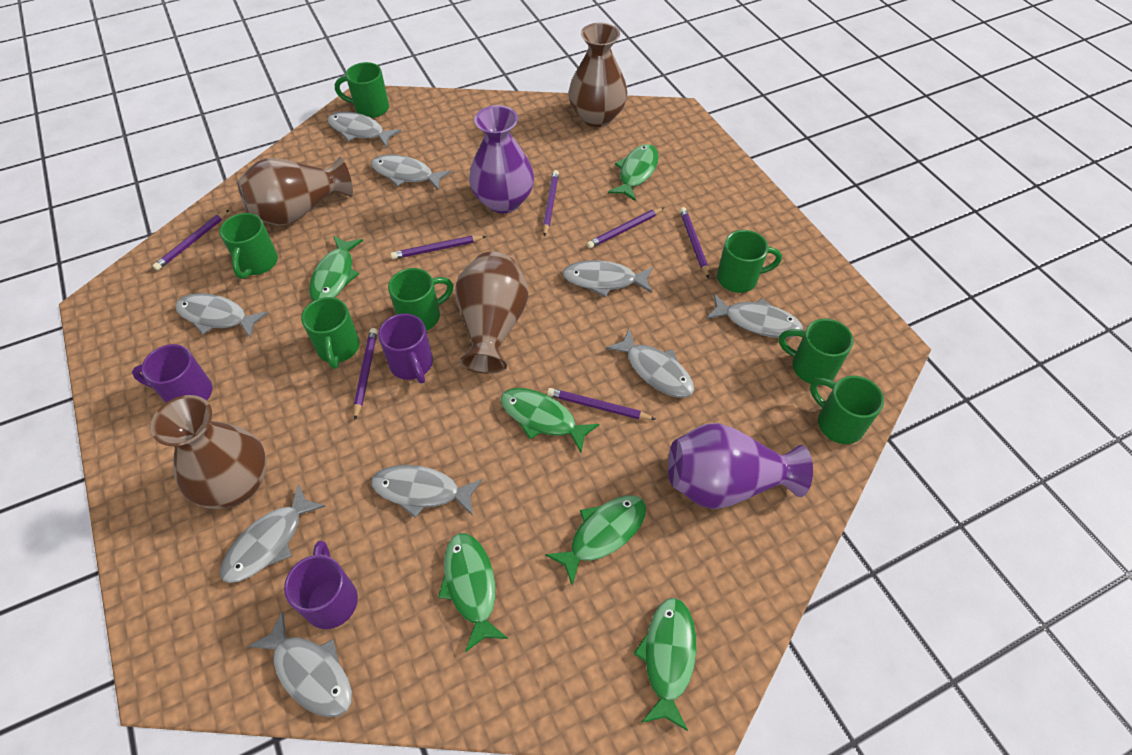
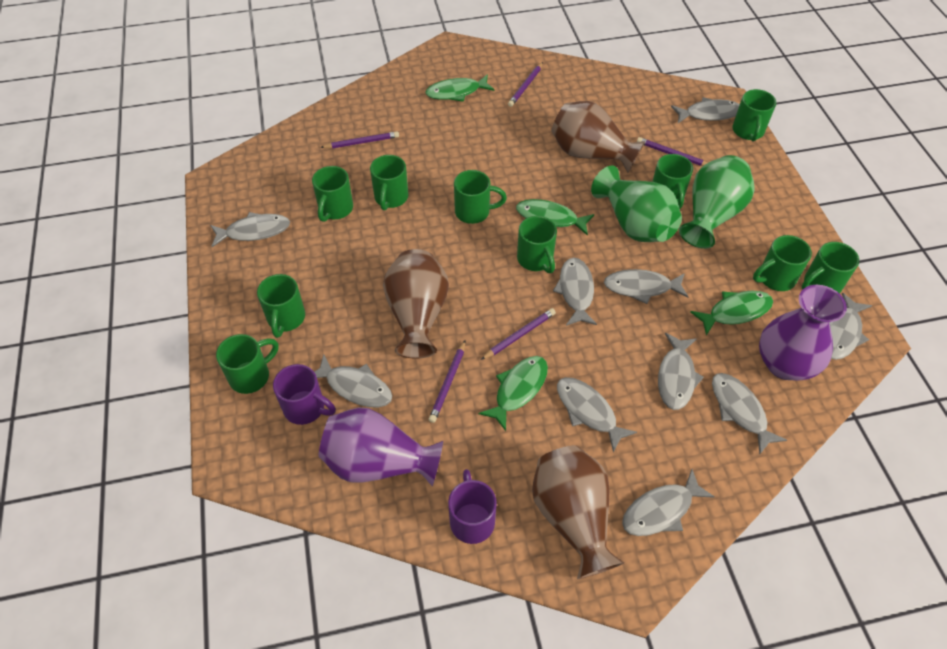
brown vase: [151,395,267,509] [237,157,353,225] [455,252,529,374] [568,22,628,127] = 4 -> [383,249,449,359] [532,445,624,579] [551,101,645,173] = 3
green fish: [309,236,363,301] [438,533,508,653] [500,388,600,453] [545,495,646,586] [608,144,659,201] [633,598,696,731] = 6 -> [425,74,495,102] [478,356,548,431] [516,199,594,236] [691,291,773,336] = 4
green mug: [220,213,278,279] [301,297,360,369] [335,62,389,118] [388,268,453,331] [717,230,782,293] [779,319,854,384] [810,376,884,444] = 7 -> [216,334,278,394] [257,274,305,338] [312,166,353,222] [370,155,408,210] [454,170,507,224] [517,216,557,273] [652,154,693,209] [732,89,776,141] [753,235,812,291] [802,242,859,294] = 10
green vase: none = 0 -> [591,166,682,242] [679,155,754,249] = 2
grey fish: [175,293,268,339] [220,484,326,583] [247,611,352,717] [327,111,401,147] [371,154,451,191] [372,465,482,518] [562,260,653,297] [606,328,694,398] [706,293,803,338] = 9 -> [210,212,290,247] [315,355,392,407] [553,258,597,326] [557,377,637,453] [604,269,688,304] [622,469,715,536] [658,333,704,410] [671,97,740,123] [712,373,787,455] [830,292,872,360] = 10
purple mug: [132,344,212,403] [284,541,358,629] [378,313,433,383] = 3 -> [273,364,336,425] [448,469,497,544] = 2
purple pencil: [153,210,229,271] [354,328,377,420] [391,236,486,259] [543,170,559,237] [547,388,656,420] [587,208,664,248] [680,207,709,278] = 7 -> [320,131,399,148] [429,341,465,423] [481,308,556,360] [508,62,543,107] [637,137,707,166] = 5

